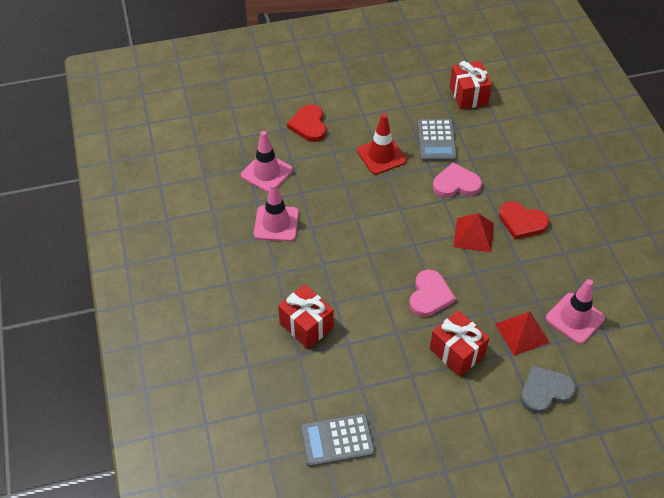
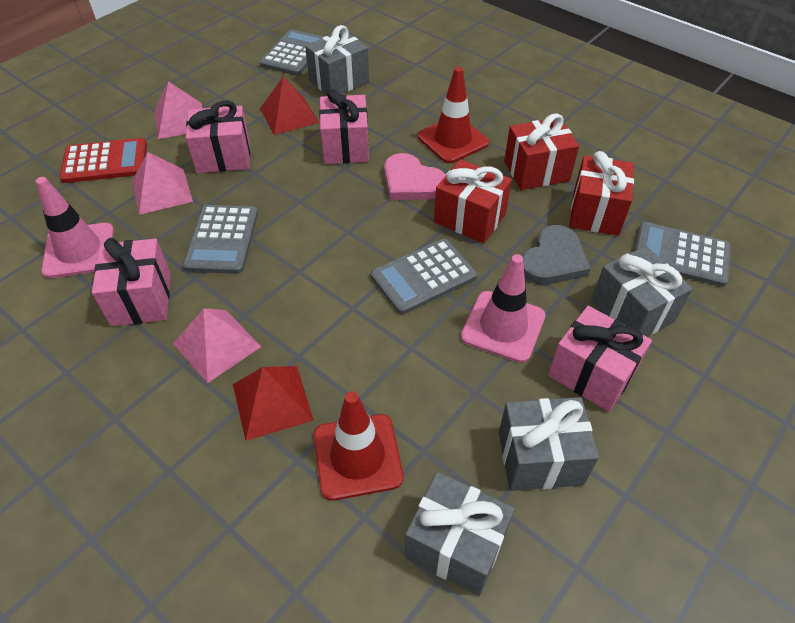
grey calculator: [300,413,375,467] [417,119,457,161] = 2 -> [183,205,258,274] [259,29,325,75] [371,239,477,314] [634,222,731,287] = 4
grey gift: none = 0 -> [305,25,369,95] [405,472,515,596] [499,397,599,491] [591,246,693,337] = 4
pink gift: none = 0 -> [92,238,171,326] [186,101,250,173] [319,89,369,164] [548,306,652,412] = 4
pink heart: [409,270,456,317] [433,163,482,197] = 2 -> [384,153,446,200] = 1
pink pyramid: none = 0 -> [132,152,193,215] [154,81,202,139] [173,308,262,383] = 3
pink traffic cone: [241,131,293,193] [254,182,299,241] [546,279,605,344] = 3 -> [36,177,114,278] [461,254,546,363] = 2
red calculator: none = 0 -> [60,138,147,183] = 1
red heart: [287,104,326,142] [499,201,549,240] = 2 -> none = 0
red traffic cone: [357,114,407,175] = 1 -> [314,391,403,501] [418,67,489,163] = 2

